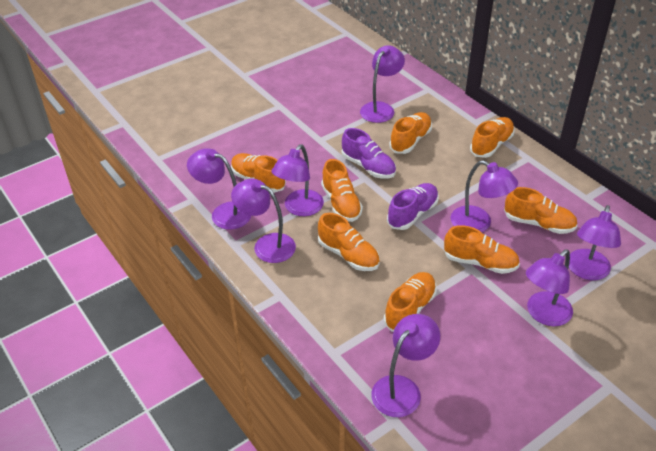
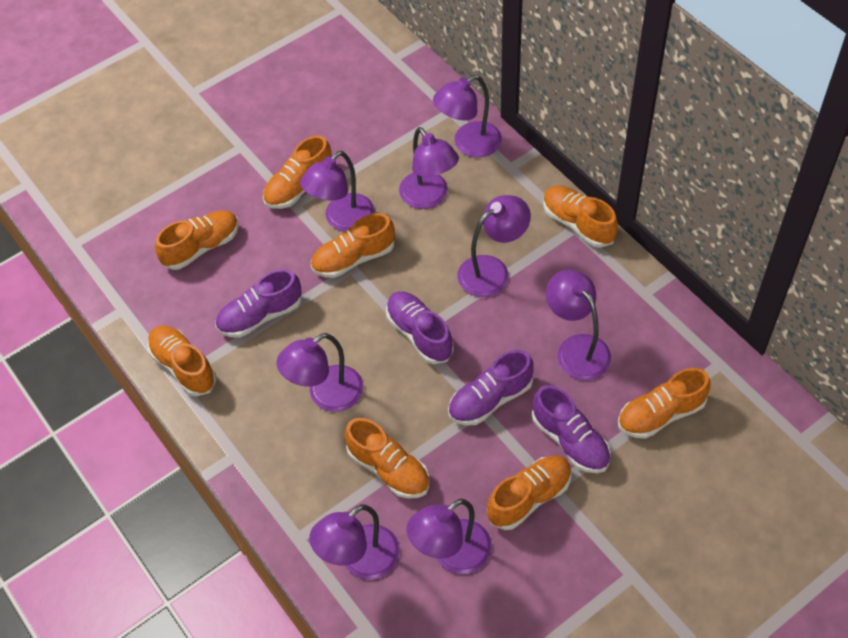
purple shoe: [342,128,396,179] [387,183,439,230] = 2 -> [215,269,302,338] [386,291,454,364] [448,350,534,426] [532,385,611,473] = 4

